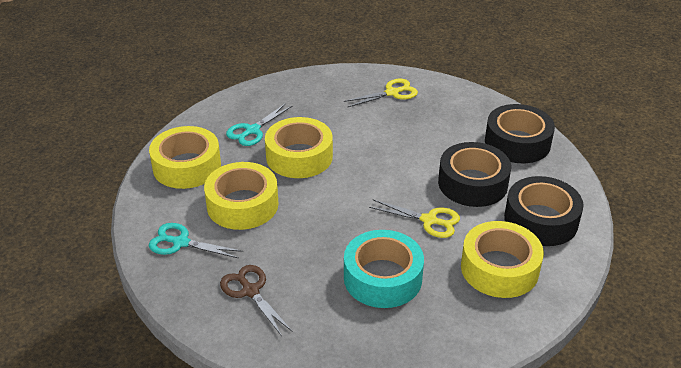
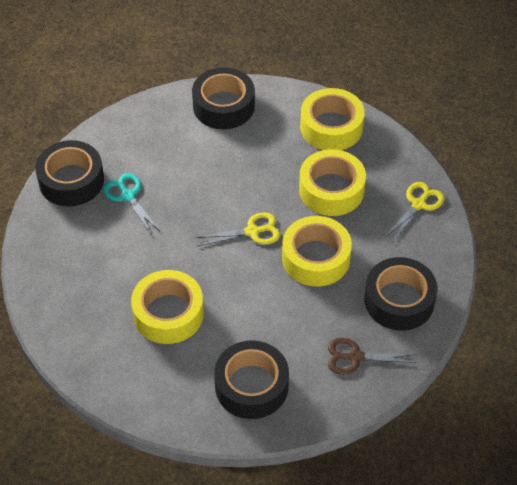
black tape: [438,142,511,207] [485,104,555,163] [504,176,584,246] = 3 -> [35,140,104,207] [192,67,255,129] [214,340,289,419] [364,257,438,331] = 4
turquoise scissors: [149,223,243,258] [226,103,292,146] = 2 -> [103,173,160,234] = 1
turquoise tape: [344,230,424,308] = 1 -> none = 0

